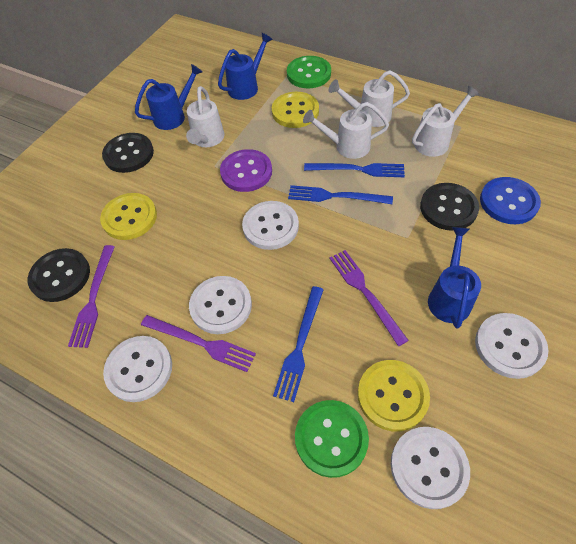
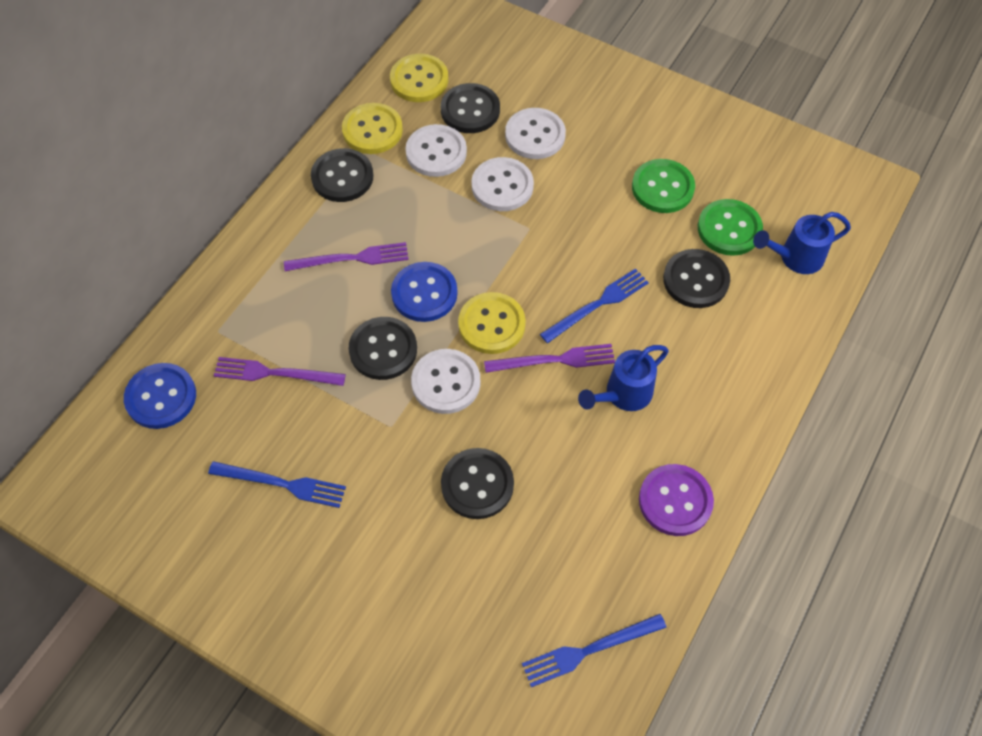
black button: [28,248,90,302] [102,133,154,173] [420,183,479,231] = 3 -> [311,148,373,202] [349,317,417,380] [441,83,500,133] [441,448,514,519] [663,249,730,308] = 5
blue button: [480,177,541,224] = 1 -> [124,363,196,429] [391,262,458,322] = 2
blue watering can: [135,64,203,130] [218,33,273,100] [428,227,481,329] = 3 -> [578,345,669,411] [753,212,851,274] = 2
white button: [103,336,172,402] [189,276,252,334] [242,201,299,250] [391,427,470,509] [475,313,548,379] = 5 -> [405,124,467,177] [411,349,480,414] [471,157,534,211] [505,108,566,159] = 4
white watering can: [186,86,224,147] [303,102,389,159] [329,70,410,127] [412,86,480,157] = 4 -> none = 0

